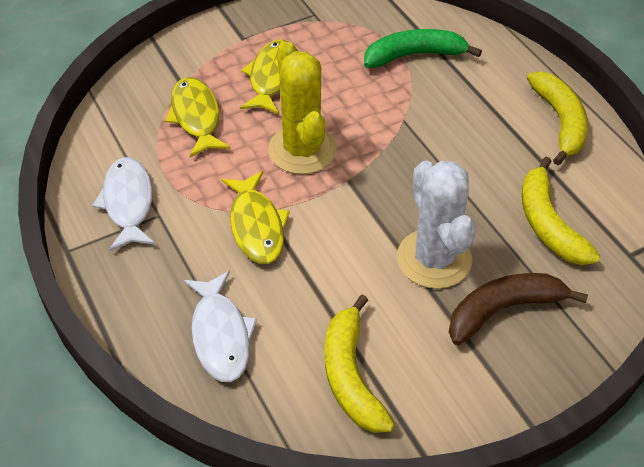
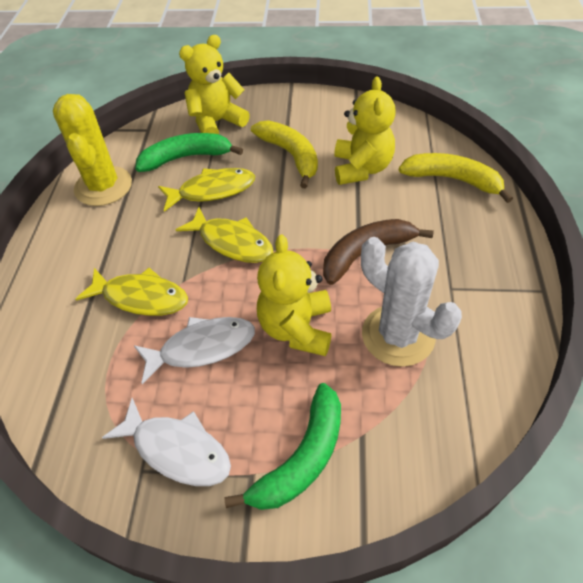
green banana: [364,29,482,68] = 1 -> [135,133,243,172] [224,383,341,510] = 2
yellow banana: [325,295,395,433] [522,157,600,265] [527,71,588,165] = 3 -> [251,120,318,189] [399,153,513,203] = 2
yellow teddy bear: none = 0 -> [179,35,250,134] [257,235,332,356] [334,77,396,185] = 3

